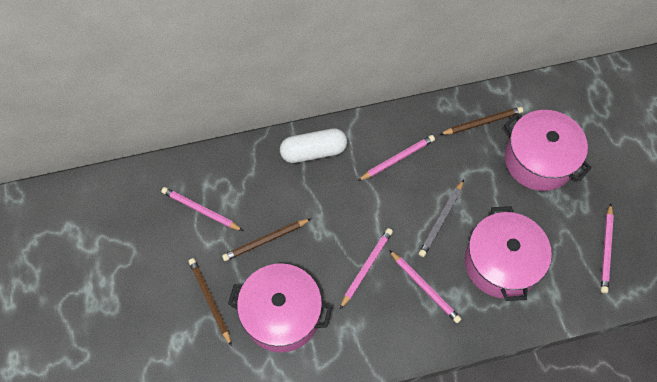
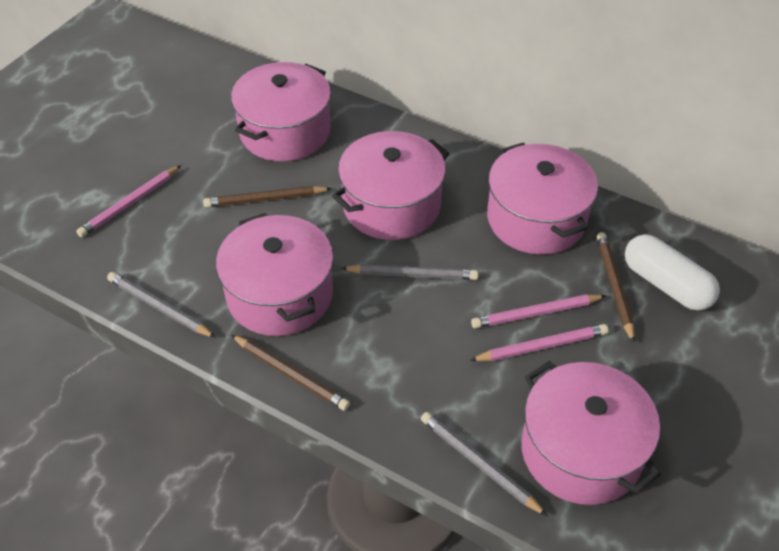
grey pencil: [419,180,464,257] = 1 -> [107,272,216,338] [341,264,478,280] [421,412,548,516] = 3
pink pencil: [161,187,243,231] [340,228,393,309] [358,135,435,181] [389,250,461,323] [601,203,614,293] = 5 -> [76,165,181,237] [470,324,609,361] [471,295,606,329] = 3
pink pot: [228,263,332,353] [465,206,552,301] [504,110,592,191] = 3 -> [216,213,333,336] [231,62,331,161] [332,131,450,240] [487,143,598,255] [521,361,661,505] = 5

